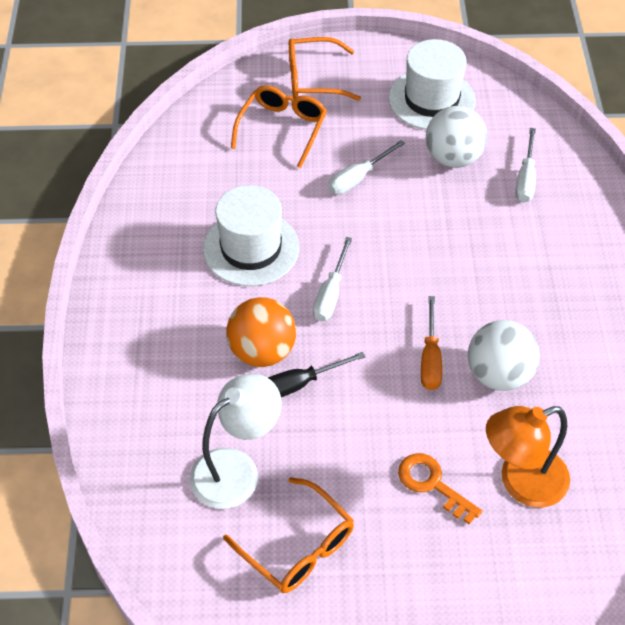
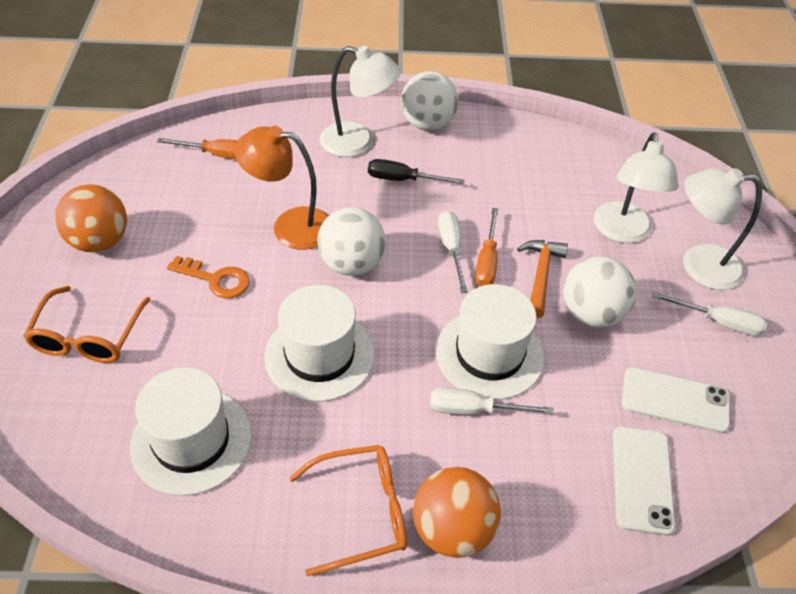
orange ball: [226,297,296,367] = 1 -> [55,184,127,253] [413,467,501,558] = 2
orange glasses: [223,477,354,593] [231,85,327,168] [289,37,361,101] = 3 -> [23,286,151,363] [289,445,407,576] = 2
orange hammer: none = 0 -> [517,240,568,318] = 1
orange screwdriver: [421,296,442,390] = 1 -> [157,138,238,159] [475,208,498,286] = 2
white ball: [426,106,487,168] [468,320,540,391] = 2 -> [317,207,386,276] [401,71,459,131] [563,256,637,327] = 3
white hat: [203,185,299,286] [389,39,476,130] = 2 -> [130,367,252,496] [264,285,375,402] [436,284,544,400] = 3
white lamp: [190,374,282,509] = 1 -> [320,46,401,157] [594,132,679,243] [683,168,762,290] = 3
white phone: none = 0 -> [613,426,676,536] [622,367,730,433] = 2

